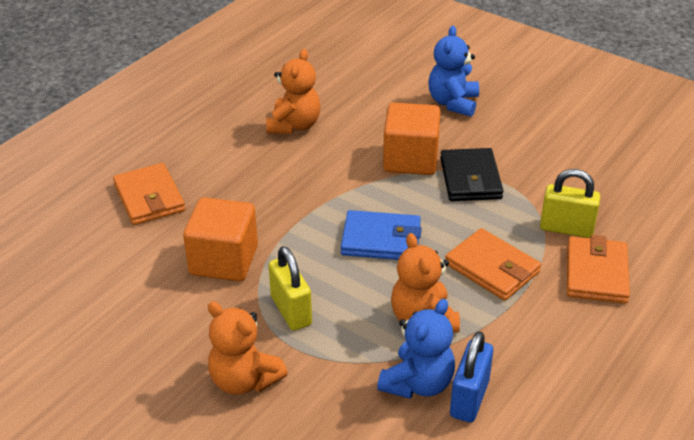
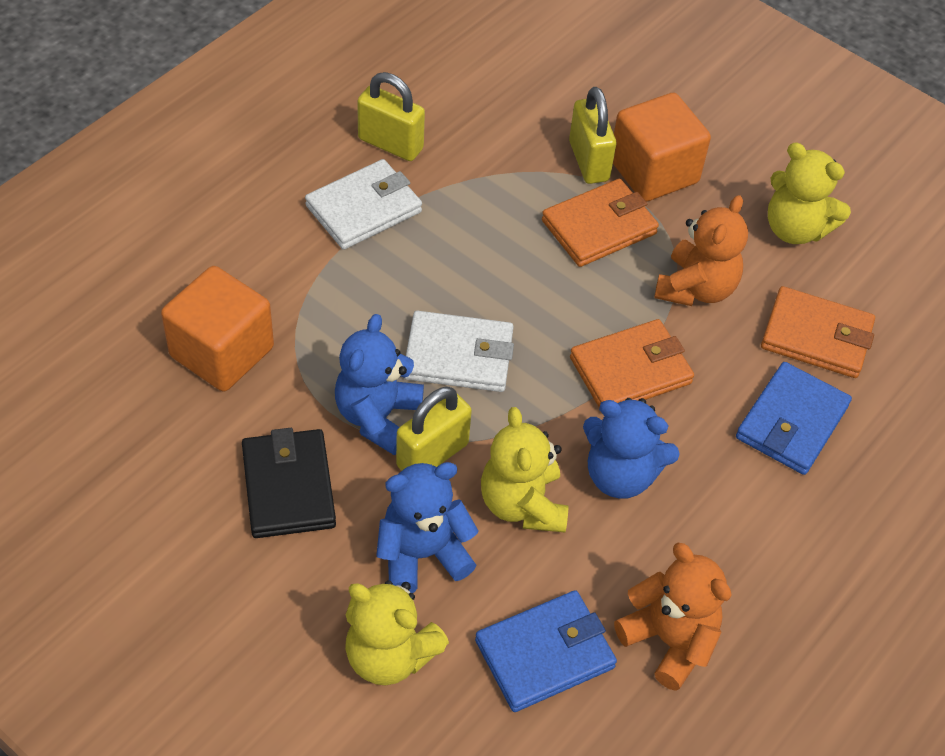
blue padlock: [450,331,493,423] = 1 -> none = 0
blue teddy bear: [377,299,455,399] [428,26,479,117] = 2 -> [335,314,424,455] [376,462,478,593] [583,398,680,499] = 3
blue wallet: [341,210,422,260] = 1 -> [475,590,617,712] [736,362,852,475] = 2
orange teddy bear: [208,301,288,395] [266,49,321,134] [391,233,460,332] = 3 -> [614,543,731,691] [654,195,748,306] = 2
white wallet: none = 0 -> [305,159,422,250] [404,311,514,392] = 2
yellow padlock: [269,246,312,331] [540,169,600,238] = 2 -> [357,72,425,161] [396,387,472,471] [569,87,616,184] = 3
yellow teddy bear: none = 0 -> [345,580,449,685] [481,407,568,533] [768,143,851,244] = 3

